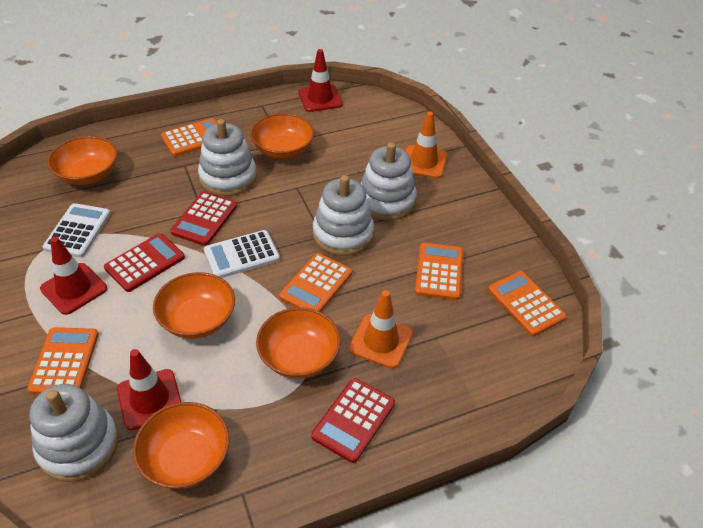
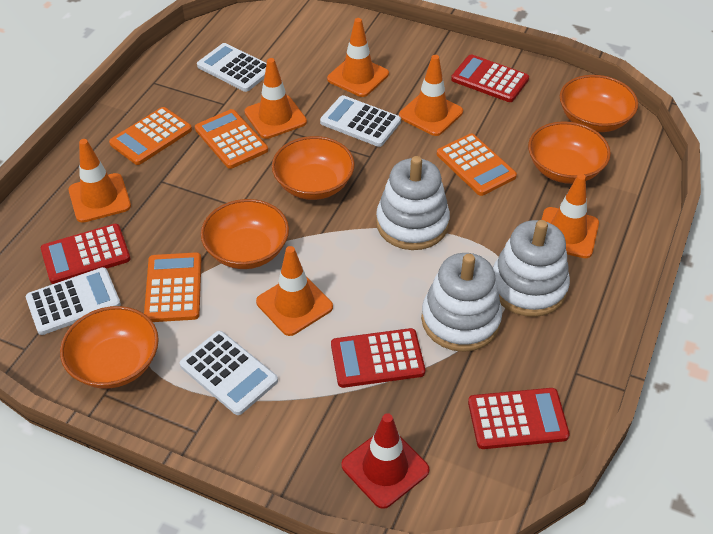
orange calculator: [27,327,99,394] [161,118,217,157] [279,253,352,312] [415,243,463,300] [488,271,567,337] = 5 -> [109,107,192,165] [144,252,202,322] [195,109,268,169] [437,134,517,196] = 4
orange traffic cone: [349,290,413,369] [405,112,447,178] = 2 -> [69,139,131,223] [245,58,307,139] [256,246,333,336] [327,18,389,97] [399,55,463,136] [542,174,599,258] = 6
red calculator: [104,233,185,292] [170,192,237,246] [311,378,395,463] = 3 -> [41,224,131,284] [331,328,425,388] [451,54,529,102] [468,388,570,449] = 4
red traffic cone: [40,236,107,315] [117,349,181,431] [298,49,343,112] = 3 -> [341,413,430,509] = 1
white calculator: [43,203,110,258] [204,230,280,278] = 2 -> [26,267,121,335] [180,331,278,415] [197,43,267,92] [320,95,401,147] = 4
white stacking toy: [30,384,119,482] [198,119,257,196] [313,175,374,256] [360,142,417,221] = 4 -> [376,156,450,250] [421,253,502,352] [493,220,570,317] = 3

